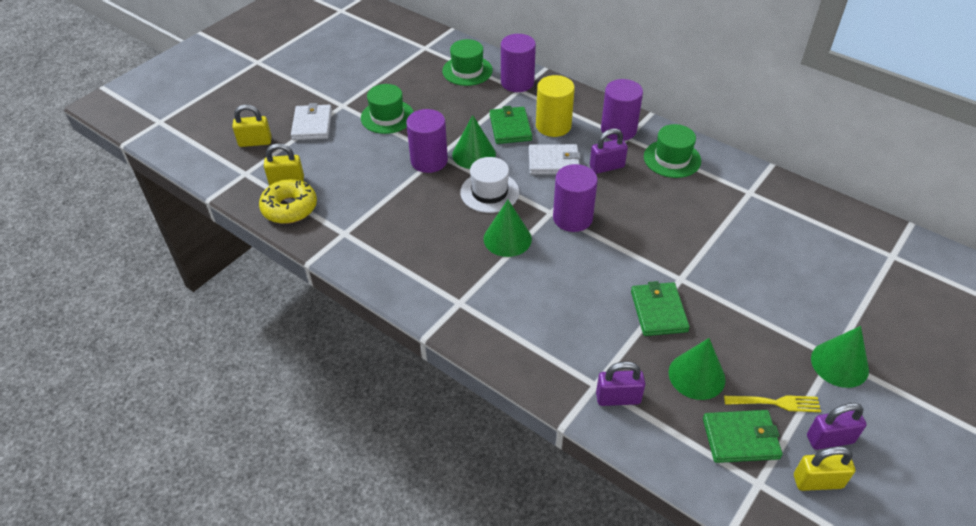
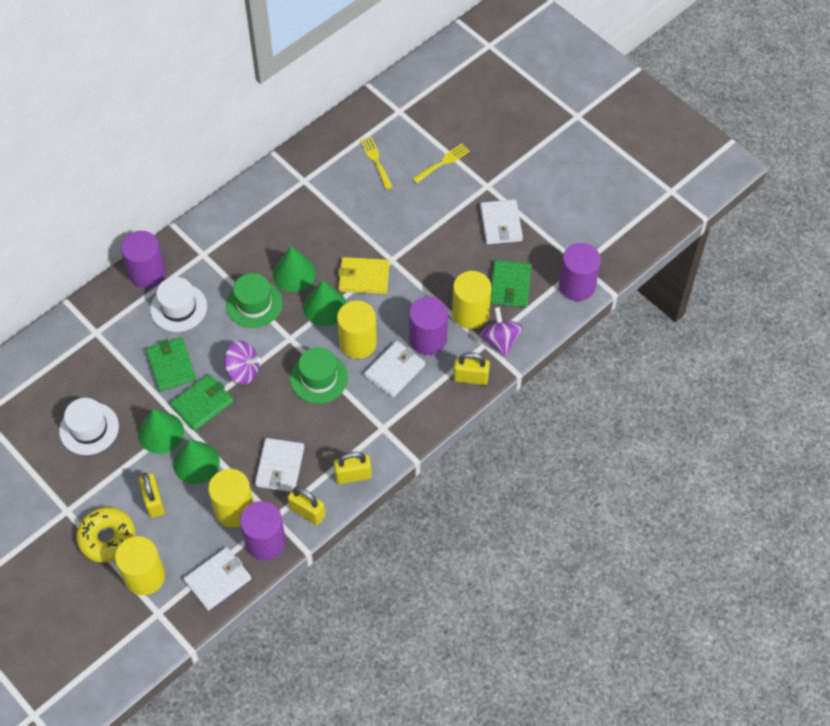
green hat: [361,84,414,134] [442,39,493,86] [644,124,701,178] = 3 -> [226,273,283,328] [290,347,348,404] = 2
purple padlock: [590,129,628,174] [596,361,645,406] [807,403,866,450] = 3 -> none = 0
purple spinning top: none = 0 -> [223,341,261,384] [480,307,523,357] = 2
white hat: [460,157,519,213] = 1 -> [59,398,119,455] [150,277,207,332] = 2
white wallet: [291,103,332,140] [529,144,580,175] = 2 -> [184,547,251,611] [255,438,304,492] [364,341,425,397] [480,199,523,244] = 4
yellow cylinder: [536,75,575,137] = 1 -> [115,536,165,595] [208,469,254,528] [337,301,377,359] [452,271,492,329] = 4
yellow fork: [724,395,821,412] = 1 -> [360,137,393,190] [412,143,470,183] = 2
yellow padlock: [232,104,272,147] [264,143,304,185] [794,446,855,491] = 3 -> [138,473,165,518] [287,486,326,525] [334,452,372,484] [453,352,490,385] = 4
yellow wallet: none = 0 -> [338,257,390,294] = 1

